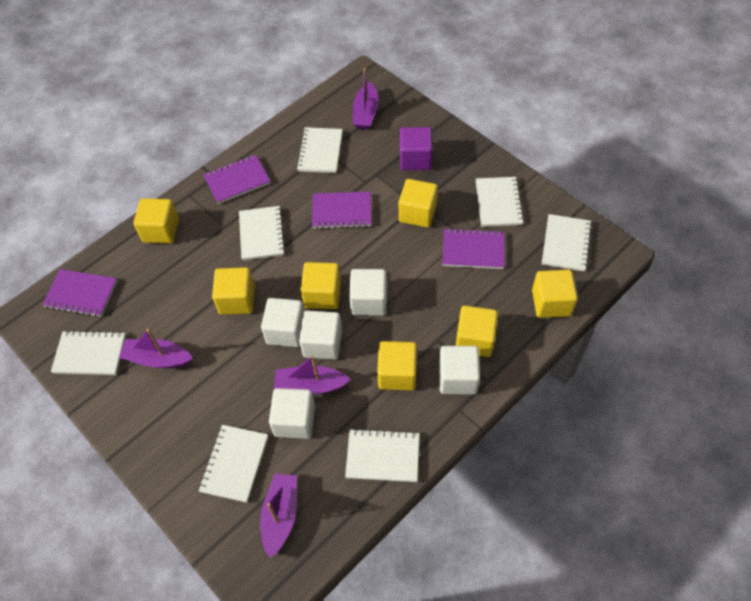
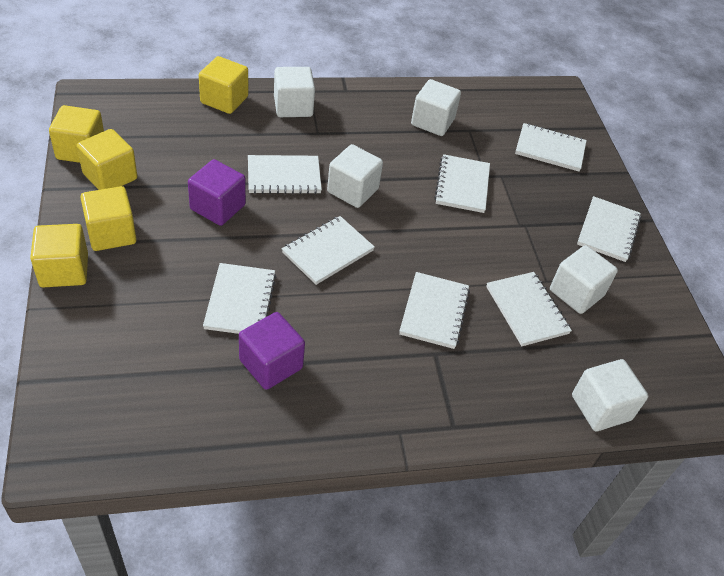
purple boat: [119,329,193,368] [260,473,297,558] [274,355,351,394] [353,68,379,129] = 4 -> none = 0
purple cube: [400,127,433,170] = 1 -> [188,159,246,226] [239,312,305,390] = 2
purple notebook: [42,269,117,317] [204,154,270,204] [312,192,371,229] [442,228,505,269] = 4 -> none = 0
white notebook: [51,330,126,375] [199,425,268,503] [239,206,285,261] [296,127,343,173] [345,428,419,482] [476,177,524,227] [542,214,592,272] = 7 -> [203,263,276,334] [248,155,322,194] [282,216,375,285] [399,272,470,349] [434,154,490,213] [486,272,572,346] [515,123,587,171] [577,196,641,262] = 8
yellow cube: [133,198,179,243] [212,267,255,315] [300,262,341,309] [377,341,417,390] [399,179,438,228] [456,306,498,357] [532,270,578,318] = 7 -> [30,224,88,287] [49,105,104,163] [77,129,137,190] [80,186,137,251] [199,56,248,114] = 5

